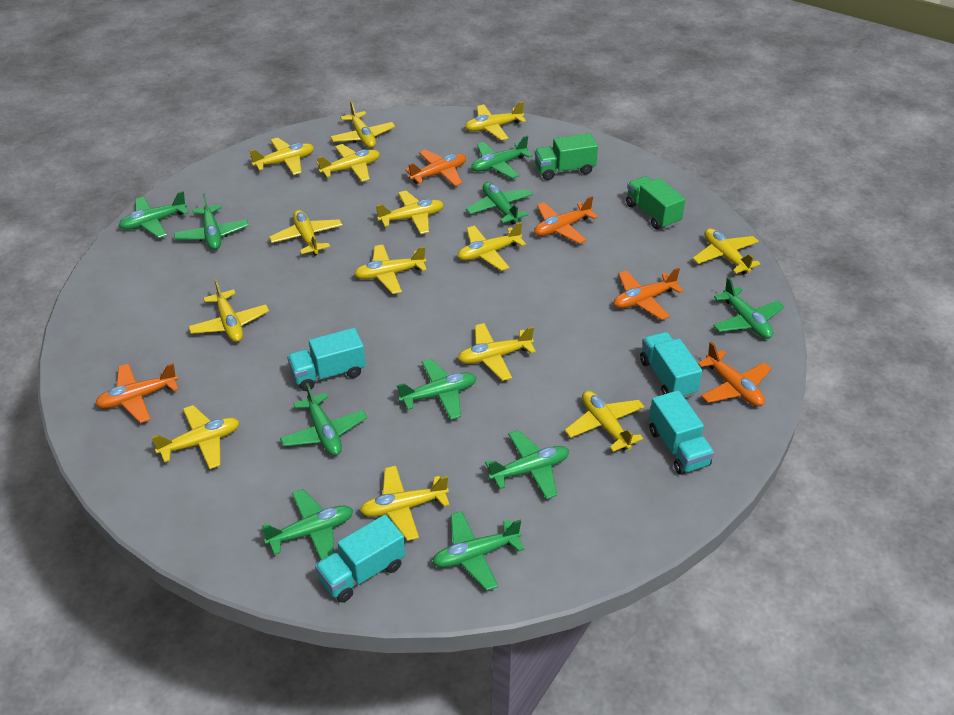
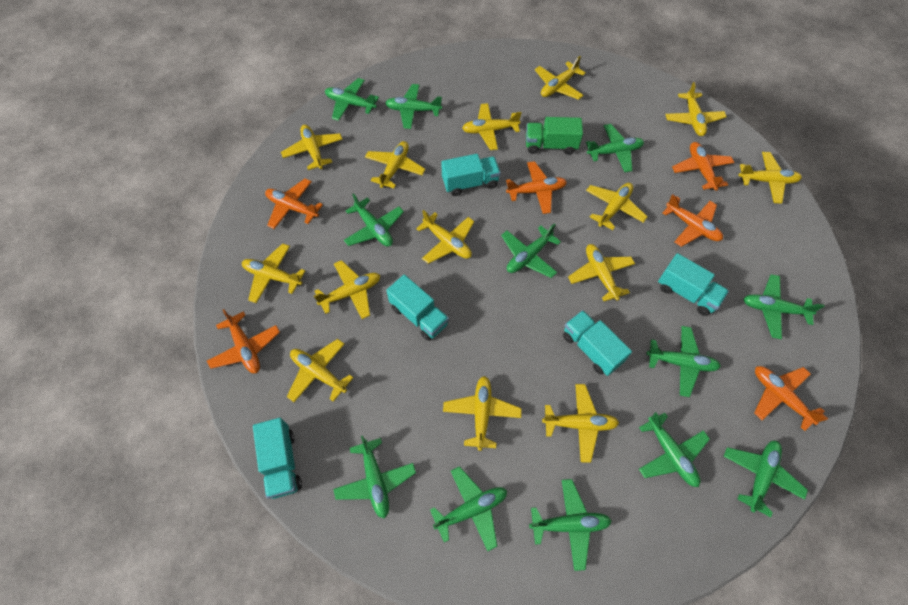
green plane: [119,191,189,238] [174,193,249,250] [262,489,353,560] [280,383,367,456] [397,359,477,420] [432,511,524,591] [466,182,533,225] [471,135,532,179] [485,430,569,499] [713,277,784,339] = 10 -> [325,78,379,121] [333,436,416,519] [344,193,404,247] [385,84,442,129] [430,466,507,551] [501,223,561,278] [529,479,612,571] [586,124,644,172] [639,412,710,487] [646,326,721,397] [724,441,808,517] [743,274,825,339] = 12
green truck: [534,133,598,180] [626,176,685,229] = 2 -> [526,117,583,155] = 1
orange plane: [95,363,179,423] [405,150,466,186] [534,196,598,244] [614,268,684,320] [698,342,772,407] = 5 -> [207,309,280,373] [265,179,323,229] [506,161,567,214] [662,194,723,247] [672,142,735,191] [754,366,828,431] = 6
turquoise truck: [287,328,366,391] [315,515,405,603] [640,332,702,398] [649,390,714,475] = 4 -> [253,418,302,499] [386,274,449,341] [441,154,501,196] [563,310,632,376] [658,253,729,316] = 5

